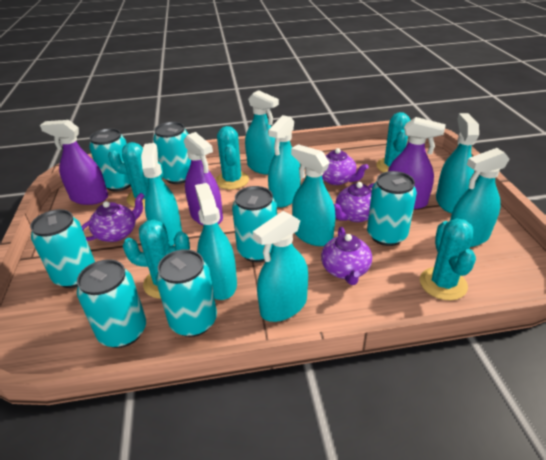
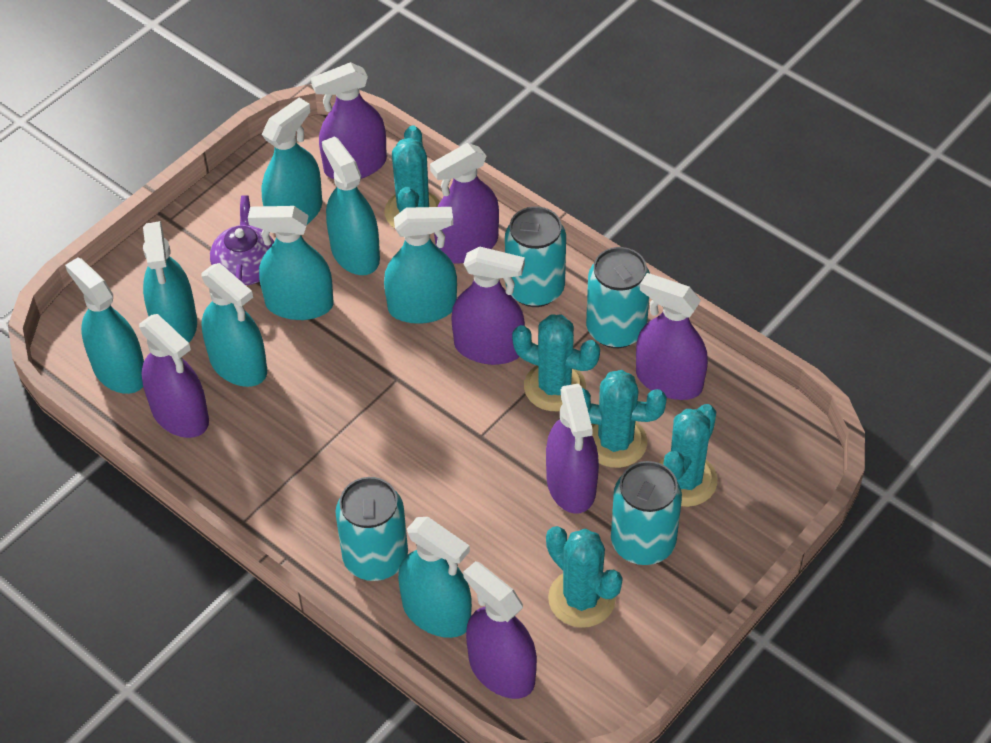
purple spray bottle: [40,120,108,205] [184,132,223,225] [388,117,446,209] = 3 -> [139,314,209,438] [311,62,387,179] [430,143,499,264] [451,246,525,365] [463,561,537,699] [546,384,599,514] [636,273,708,400] = 7
purple teapot: [81,193,145,242] [321,227,372,285] [322,148,369,185] [334,182,375,222] = 4 -> [210,195,274,285] = 1
turquoise can: [30,209,95,288] [77,259,146,348] [89,128,131,192] [153,122,191,184] [156,249,217,337] [232,186,277,262] [367,171,417,246] = 7 -> [335,477,408,581] [505,207,566,307] [586,247,650,348] [611,461,682,565] = 4

